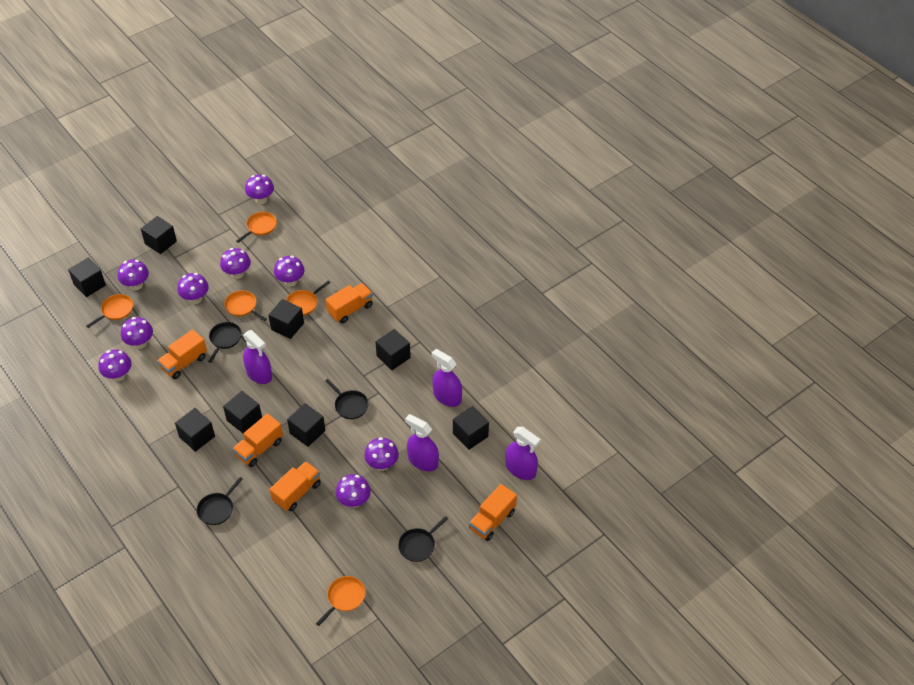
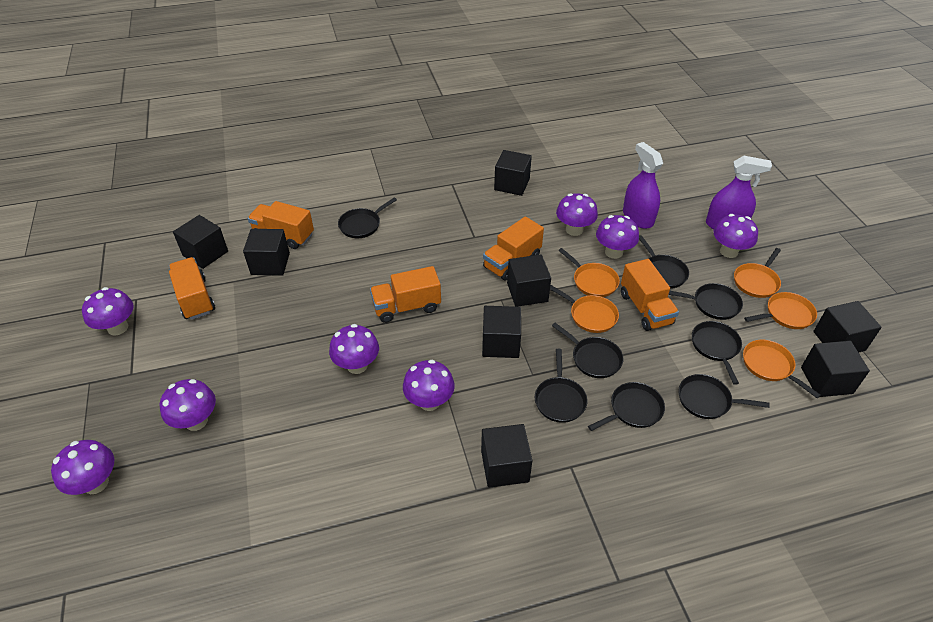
black pan: [197,477,243,525] [208,322,242,363] [325,379,369,419] [398,516,448,562] = 4 -> [338,197,397,238] [535,349,587,423] [552,323,623,378] [588,382,665,431] [639,235,689,289] [668,283,743,320] [678,374,770,419] [692,321,742,385] = 8
purple mushroom: [98,349,132,381] [118,260,149,290] [121,317,153,349] [177,273,209,304] [220,248,251,279] [245,174,274,204] [274,256,305,287] [336,474,371,508] [364,437,399,471] = 9 -> [51,440,114,495] [82,287,134,336] [160,379,216,431] [329,324,379,374] [403,360,455,411] [556,193,598,236] [596,215,639,259] [713,214,758,258] = 8
purple spray bottle: [243,330,272,384] [405,414,439,471] [431,349,462,407] [506,427,541,480] = 4 -> [623,142,663,229] [706,156,772,229] = 2

